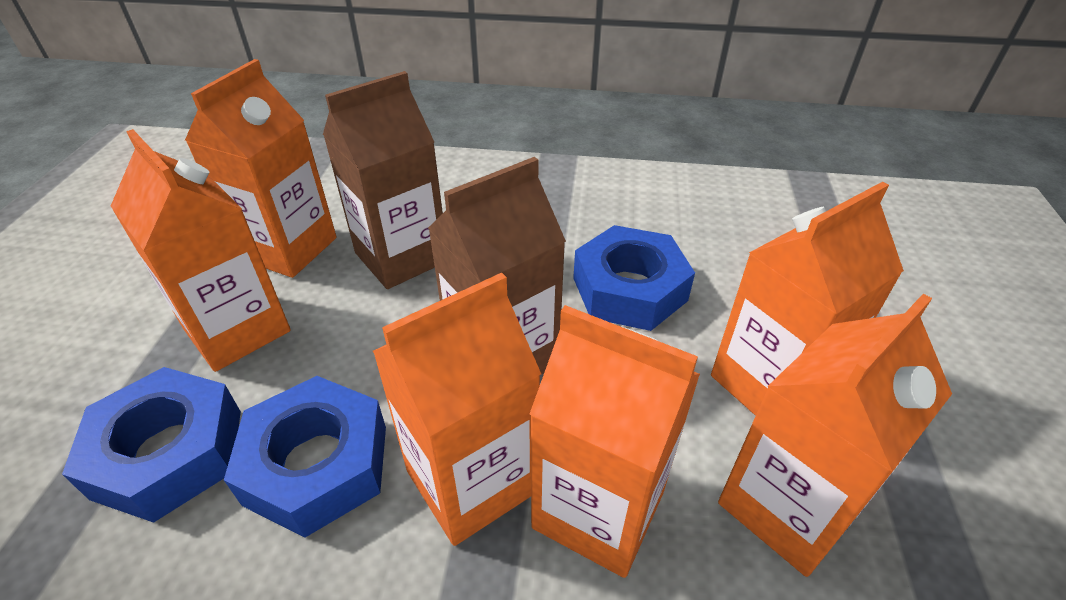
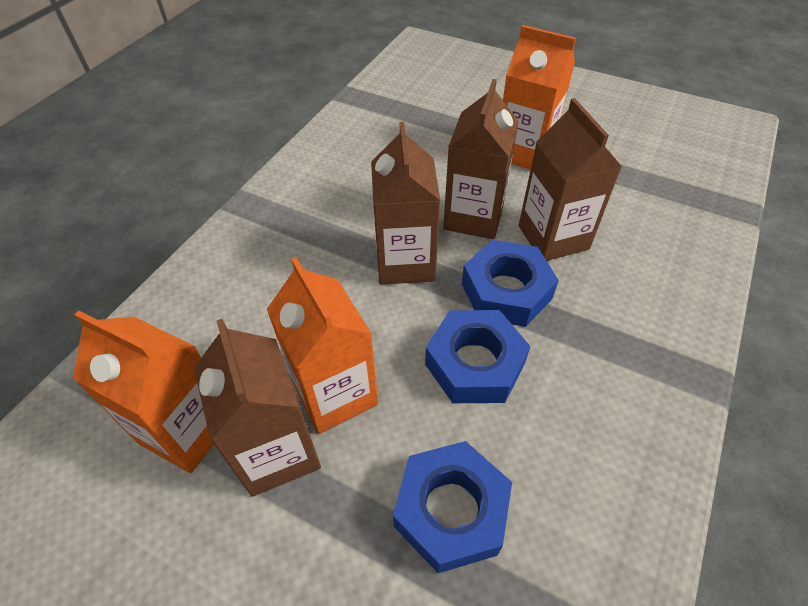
brown carton: [323,71,443,289] [428,157,566,374] = 2 -> [194,319,321,497] [371,122,440,285] [443,79,519,239] [519,98,622,261] = 4
orange carton: [111,129,291,372] [185,59,337,278] [373,273,541,546] [530,305,700,578] [711,182,904,416] [718,294,952,577] = 6 -> [73,311,214,473] [267,257,378,434] [503,25,576,170] = 3

